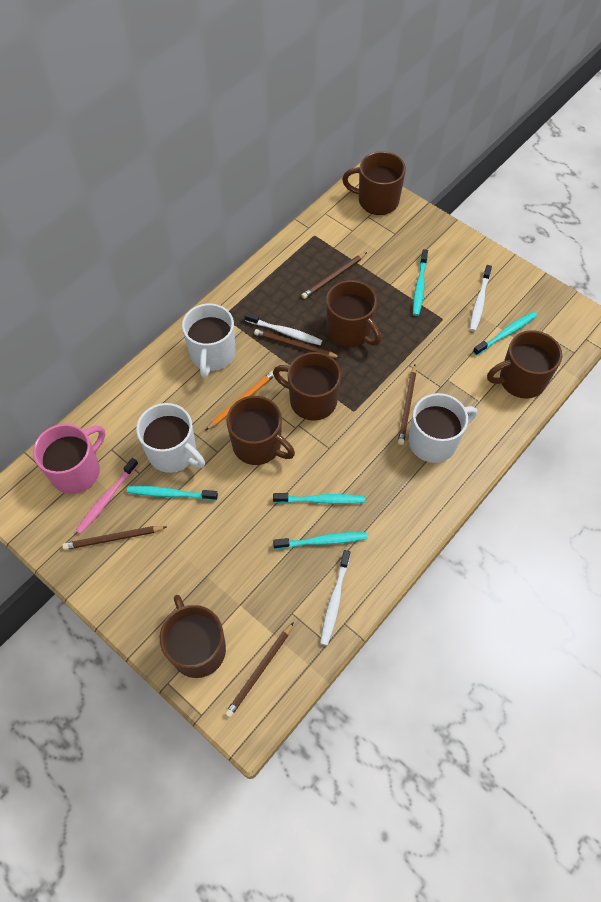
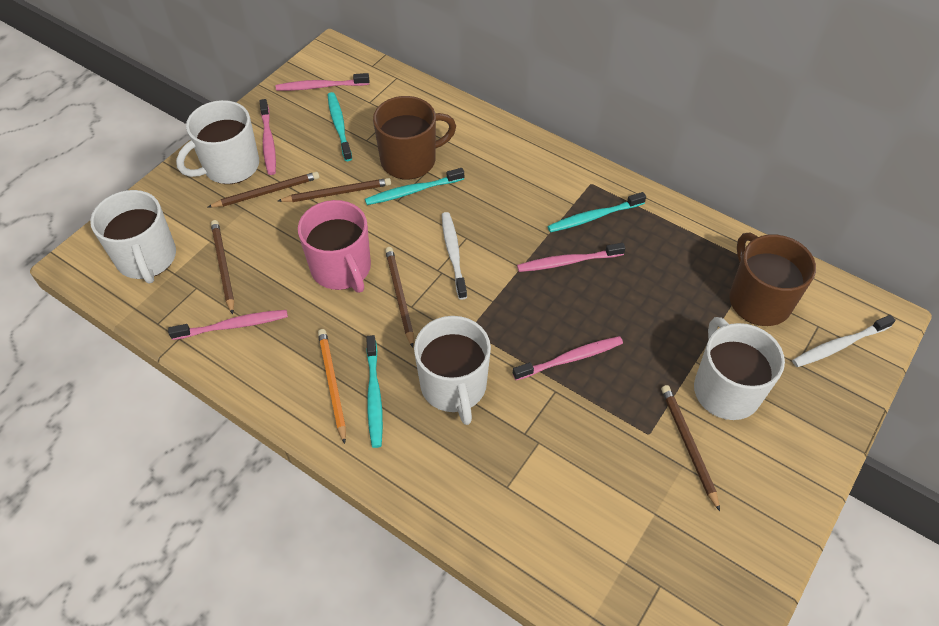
brown mug: [160,595,226,678] [226,396,295,465] [273,352,341,421] [326,280,381,347] [342,151,406,215] [487,330,562,399] = 6 -> [373,96,456,180] [729,233,816,326] = 2
pink toothbrush: [75,458,139,534] = 1 -> [168,310,288,340] [260,99,276,175] [276,73,369,91] [513,336,623,380] [517,243,625,272] = 5
turquoise toothbrush: [127,486,218,500] [273,493,365,504] [273,532,367,549] [413,249,428,316] [473,312,537,356] = 5 -> [328,92,352,161] [365,168,464,205] [366,335,383,448] [547,192,646,232] = 4
white mug: [136,403,205,473] [182,304,235,378] [409,393,477,463] = 3 -> [90,190,176,283] [176,100,259,184] [414,316,491,425] [694,317,785,420] = 4
white toothbrush: [245,312,322,345] [320,550,350,646] [470,265,492,331] = 3 -> [442,212,467,300] [792,315,895,367] = 2

